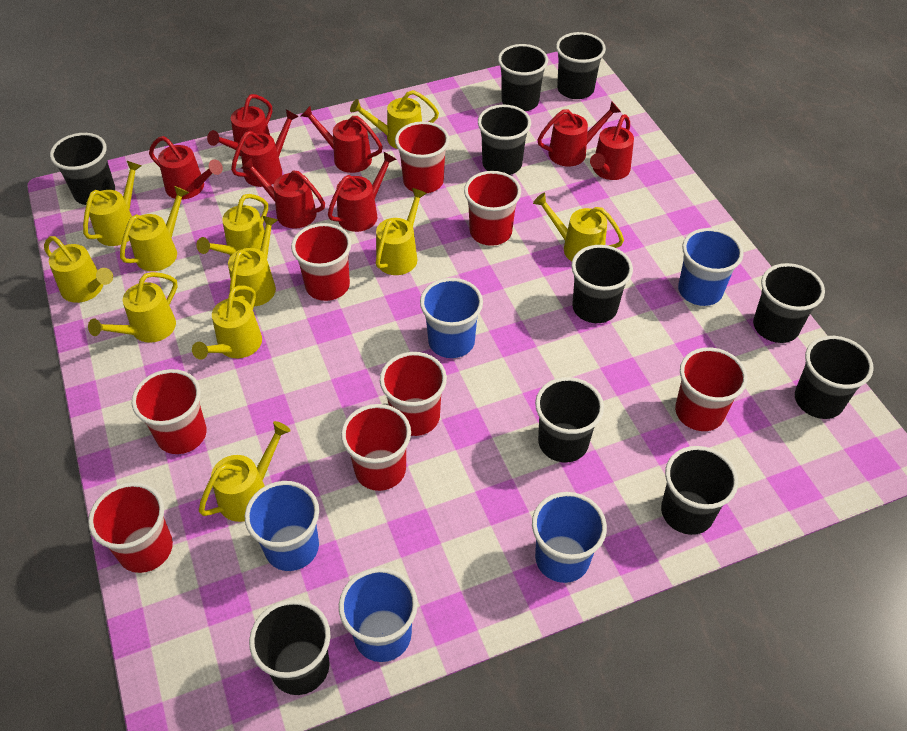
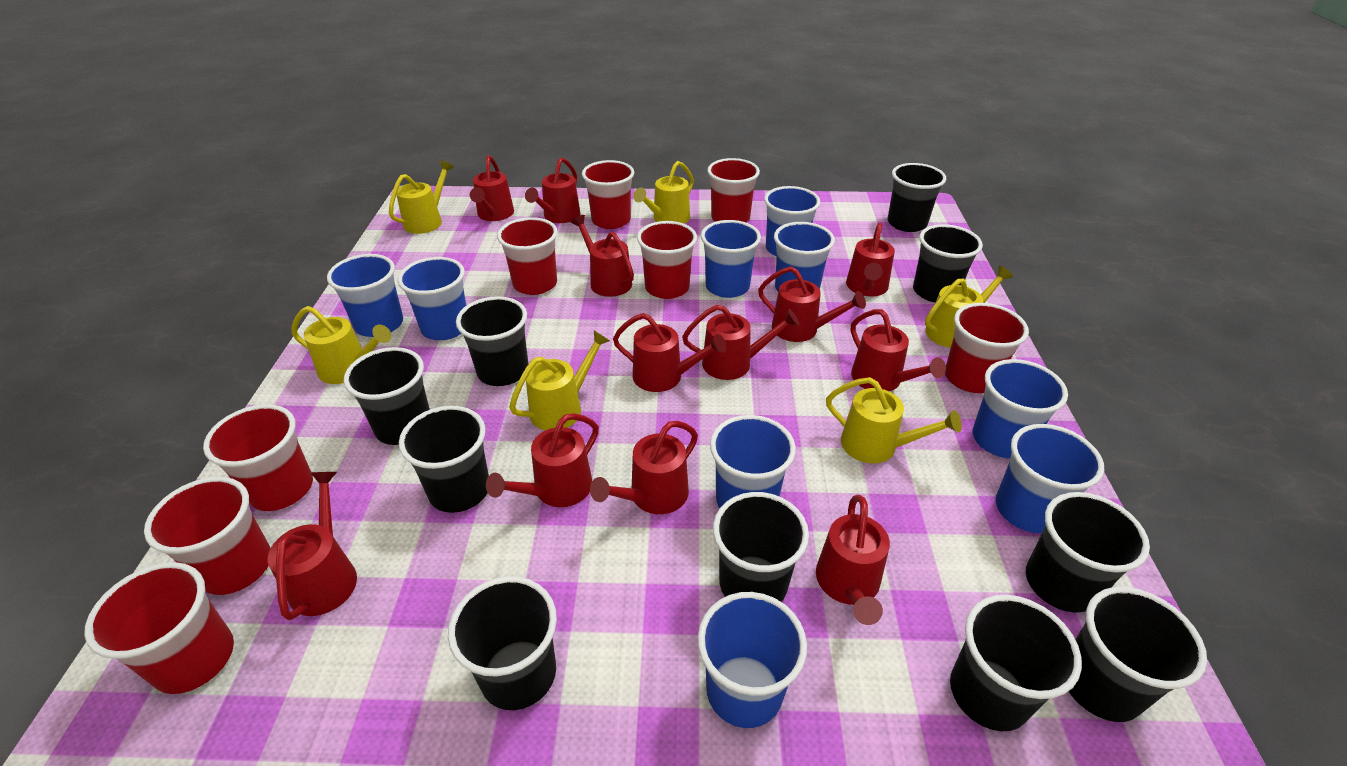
blue cup: [245,481,319,571] [339,568,418,662] [420,278,483,358] [532,492,607,583] [678,228,744,306] = 5 -> [327,254,403,337] [398,257,466,340] [698,592,807,728] [701,220,761,298] [710,415,796,508] [764,186,820,257] [774,222,835,291] [973,359,1068,459] [996,424,1104,534] = 9
red watering can: [149,136,223,199] [207,94,272,156] [231,109,299,187] [241,158,325,229] [301,106,383,173] [328,152,397,232] [537,101,621,167] [590,114,634,180] = 8 -> [268,472,357,620] [470,155,514,221] [486,413,599,507] [525,158,581,223] [571,215,634,297] [590,421,698,514] [613,313,727,392] [682,305,799,380] [758,267,866,342] [816,495,890,625] [846,222,895,297] [851,309,946,391] = 12
yellow watering can: [44,236,113,303] [83,161,142,246] [88,272,178,343] [120,186,190,271] [192,285,262,360] [196,194,268,256] [199,421,291,522] [228,216,278,307] [350,90,439,149] [376,188,427,275] [533,192,624,261] = 11 -> [291,306,391,384] [389,160,454,234] [509,330,610,430] [633,161,694,224] [826,377,962,463] [925,266,1013,348] = 6

